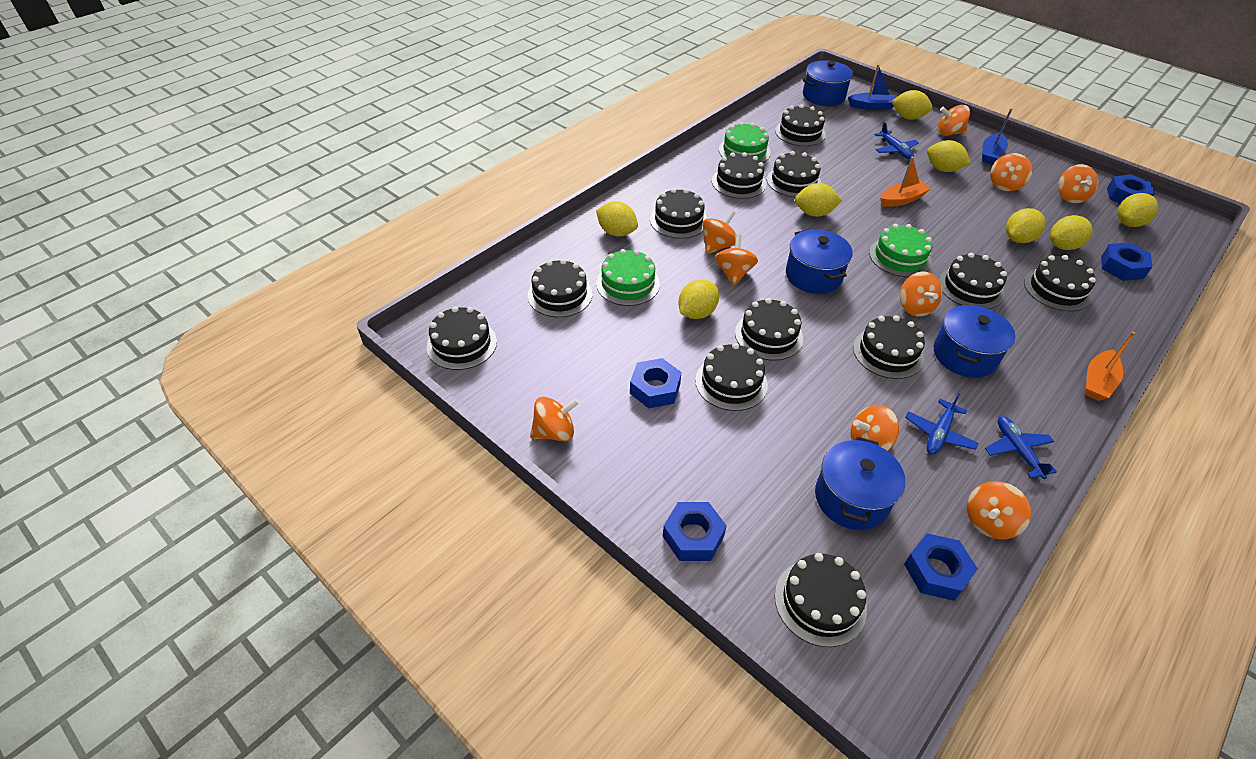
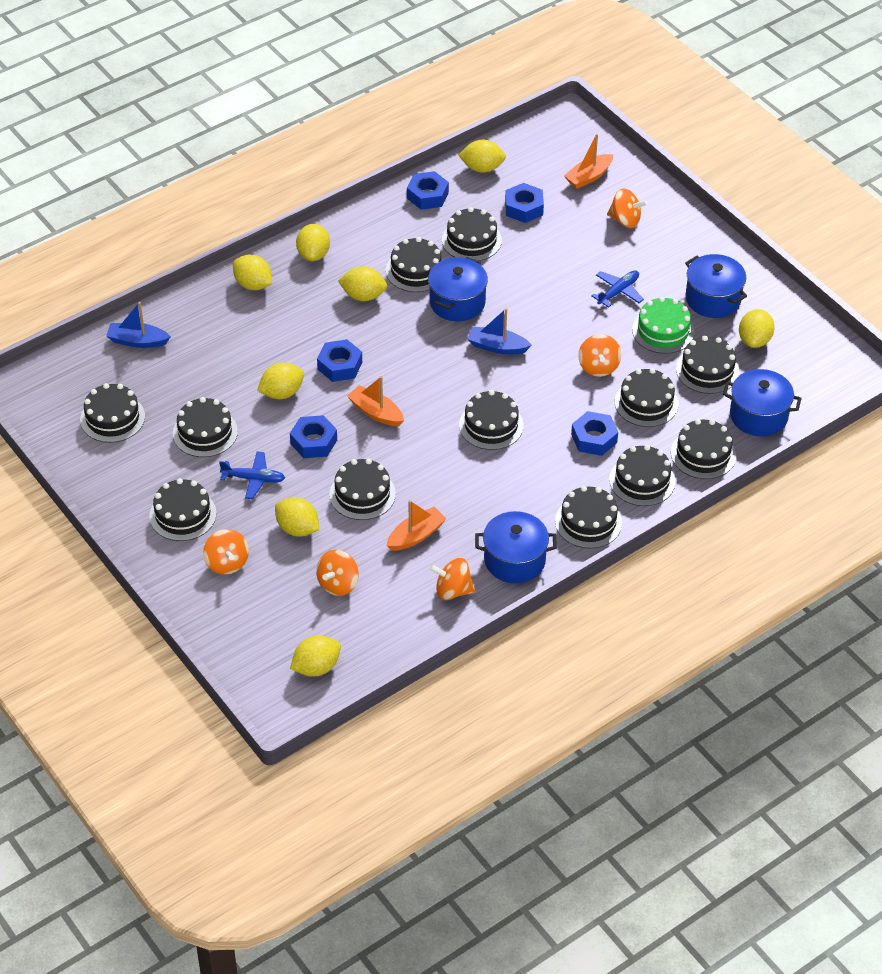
blue plane: [875,122,919,159] [905,393,978,455] [985,416,1057,479] = 3 -> [219,451,285,499] [591,270,644,308] = 2
green cake: [596,249,660,306] [719,122,771,163] [869,224,932,277] = 3 -> [632,297,695,354] = 1
orange boat: [880,157,931,207] [1085,332,1135,401] = 2 -> [347,376,404,426] [386,500,447,551] [564,134,613,189] = 3
orange spinning top: [530,397,579,441] [702,210,736,254] [715,234,758,286] [851,405,899,451] [900,272,943,316] [938,105,970,136] [967,481,1031,540] [990,153,1032,191] [1058,164,1099,203] = 9 -> [203,529,249,575] [316,550,359,596] [429,558,475,600] [578,334,621,377] [607,188,648,228] = 5

